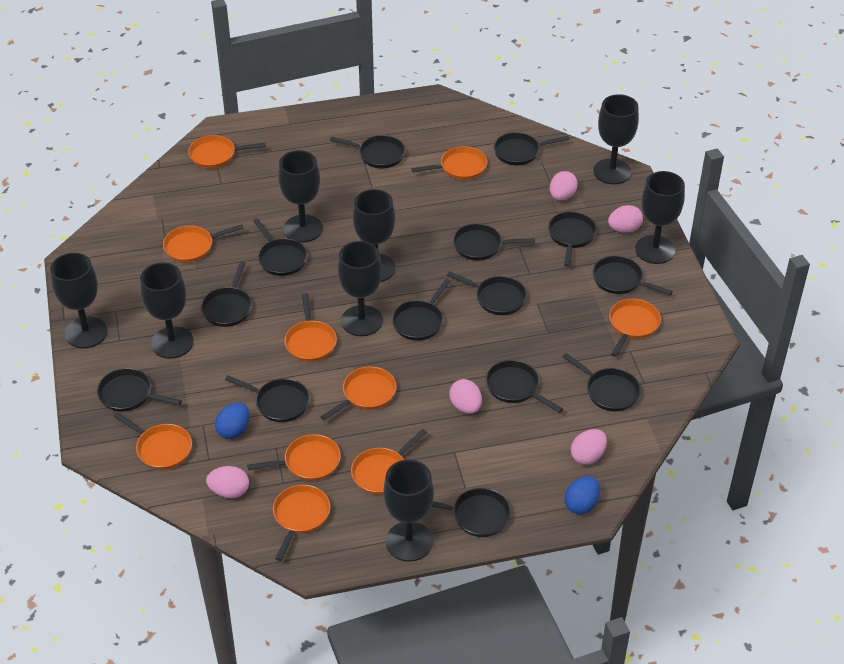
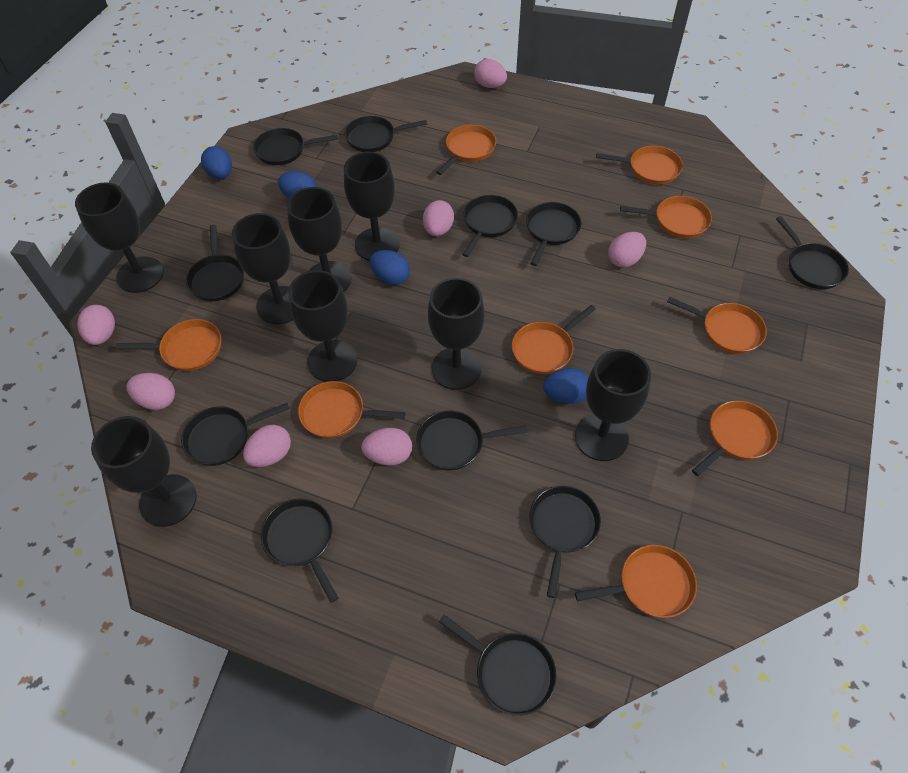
black pan: [97,368,182,412] [201,261,252,327] [225,376,310,422] [253,218,308,276] [330,135,405,168] [392,279,451,341] [431,488,511,537] [447,271,527,315] [453,224,535,261] [486,360,563,413] [494,132,570,165] [548,212,597,267] [563,353,641,411] [593,256,673,295] = 14 -> [181,403,290,466] [186,225,244,301] [253,128,337,165] [261,499,338,603] [344,116,427,152] [416,411,527,470] [439,615,556,716] [462,195,518,257] [526,202,581,266] [529,486,601,598] [776,216,849,289] = 11
blue egg: [215,402,249,439] [565,476,600,514] = 2 -> [201,146,232,179] [278,171,317,198] [370,250,410,285] [543,368,589,404] = 4
orange pan: [113,412,192,470] [163,224,244,263] [188,135,266,168] [247,434,341,481] [273,485,330,561] [284,293,337,362] [321,366,397,421] [351,429,427,495] [411,146,487,180] [609,299,661,357] = 10 -> [116,319,221,371] [298,381,406,438] [436,125,496,175] [512,305,596,374] [575,545,697,618] [596,146,683,185] [620,196,712,238] [667,297,767,354] [692,401,778,476] = 9
pink egg: [206,466,249,498] [449,379,482,414] [550,171,578,200] [571,429,607,465] [608,205,643,233] = 5 -> [77,305,115,345] [127,373,175,410] [243,425,291,467] [361,428,412,466] [423,200,454,236] [474,59,507,88] [608,232,646,268] = 7

